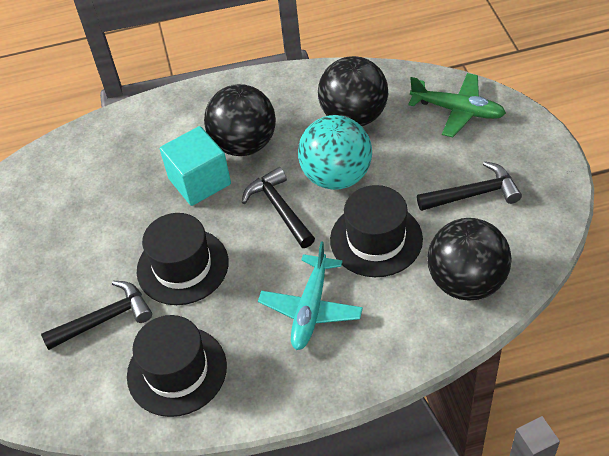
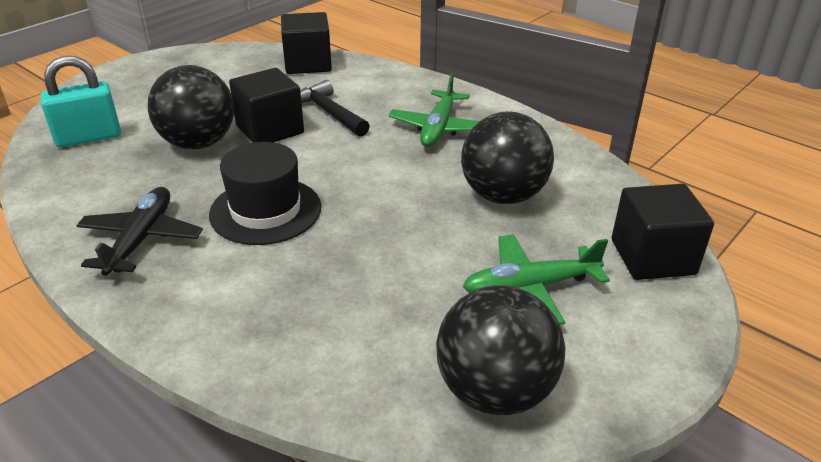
black cube: none = 0 -> [229,68,304,143] [281,12,332,74] [612,184,714,280] = 3
black hammer: [41,281,152,350] [242,167,315,248] [417,161,522,211] = 3 -> [300,80,370,137] = 1
black hat: [127,315,227,417] [137,213,229,305] [330,185,423,277] = 3 -> [209,142,321,245] = 1
black plane: none = 0 -> [76,187,203,276] = 1
green plane: [408,73,506,138] = 1 -> [388,72,480,147] [463,234,610,325] = 2
turquoise ball: [298,115,372,190] = 1 -> none = 0
turquoise cube: [160,126,231,206] = 1 -> none = 0
turquoise padlock: none = 0 -> [41,56,121,147] = 1
turquoise plane: [258,241,363,350] = 1 -> none = 0

